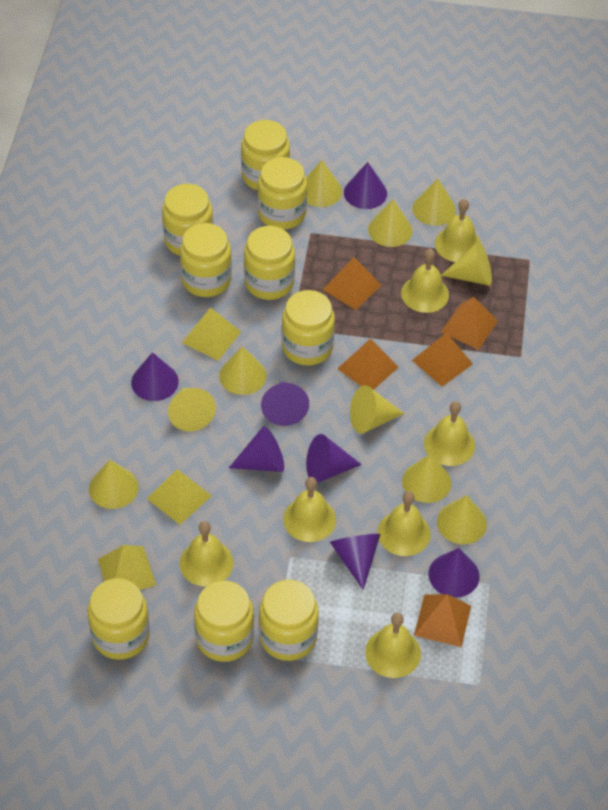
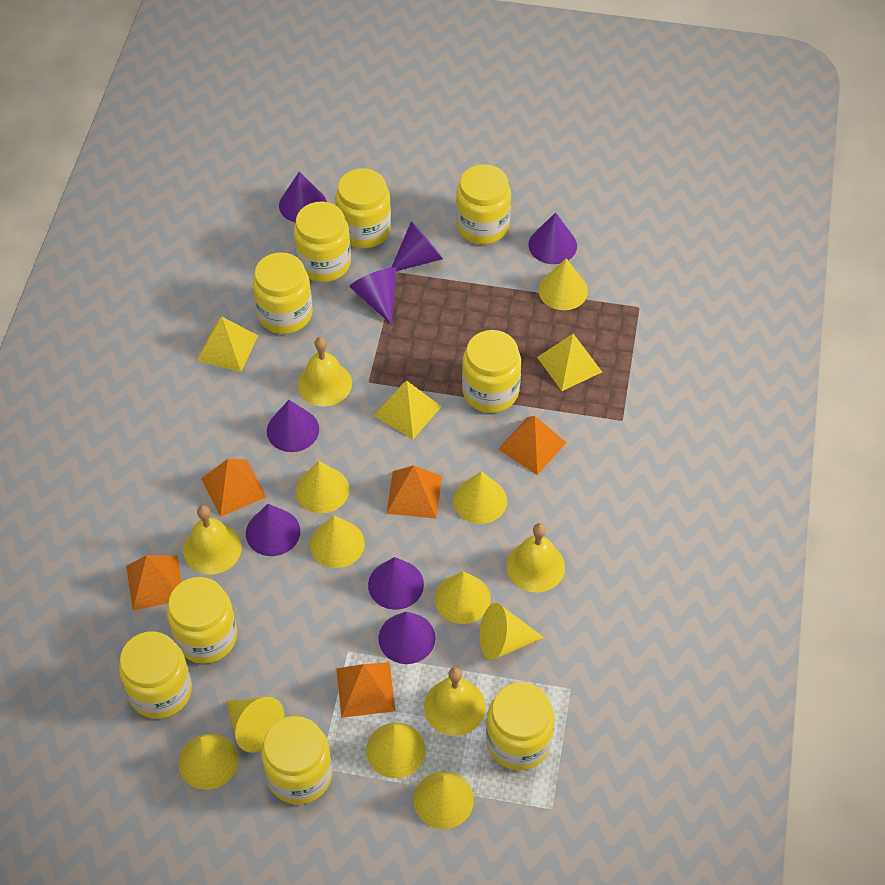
purple cone: [131,352,179,401] [229,426,284,472] [261,382,309,426] [306,434,362,483] [330,534,380,590] [344,162,387,209] [429,548,480,598] = 7 -> [246,504,300,556] [267,400,319,452] [279,172,327,223] [350,268,396,325] [368,557,424,610] [379,612,435,664] [391,221,443,271] [528,212,577,264] = 8
yellow bell: [180,521,233,587] [283,477,336,542] [365,613,421,678] [378,491,431,556] [401,249,449,313] [424,401,475,466] [435,199,481,262] = 7 -> [183,505,242,575] [298,337,352,407] [424,667,486,736] [507,523,565,593] = 4

